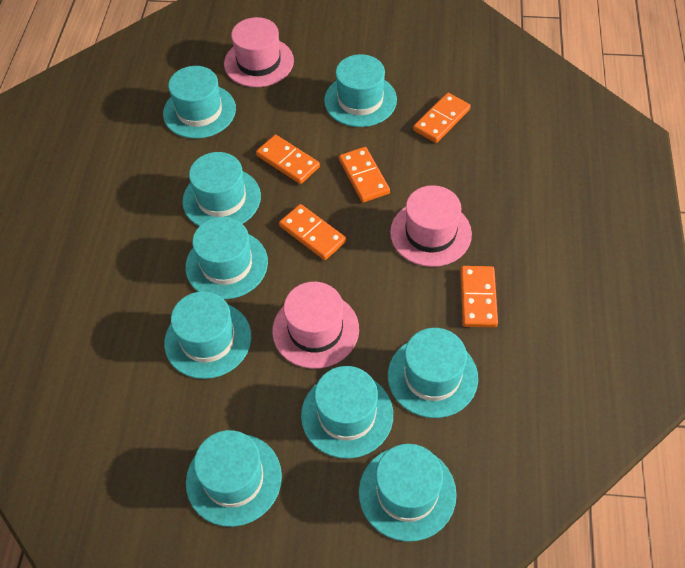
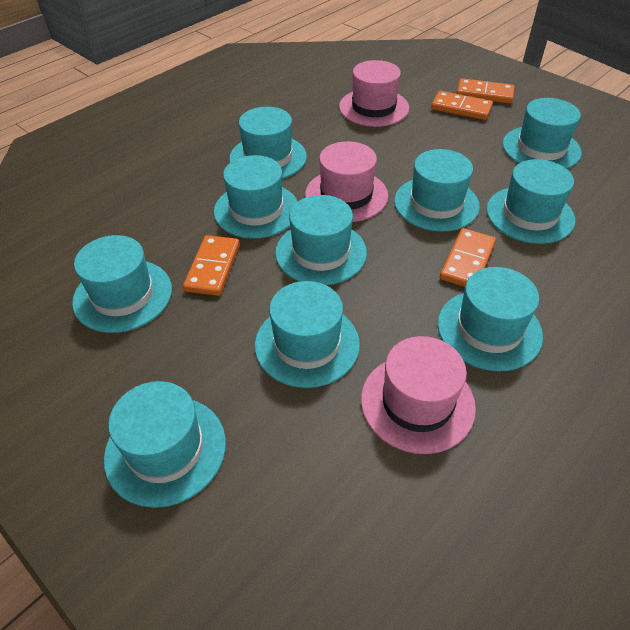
orange domino: [256,135,320,184] [279,204,346,260] [339,147,390,203] [413,93,471,143] [460,266,498,327] = 5 -> [183,235,240,296] [431,91,493,120] [440,228,496,287] [456,78,514,104] = 4
turquoise hat: [163,66,236,139] [164,291,252,379] [182,152,261,226] [186,217,268,300] [186,430,282,527] [301,366,393,459] [324,54,397,127] [359,444,457,542] [388,328,478,418] = 9 -> [72,235,172,333] [104,381,226,508] [214,155,298,239] [229,107,307,179] [255,281,360,388] [275,195,367,285] [394,149,480,232] [438,267,543,371] [486,159,575,244] [502,98,582,169] = 10

